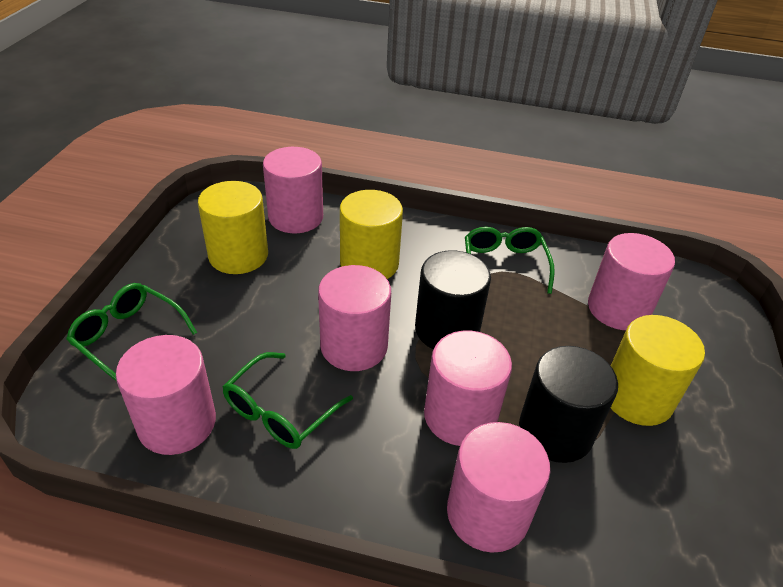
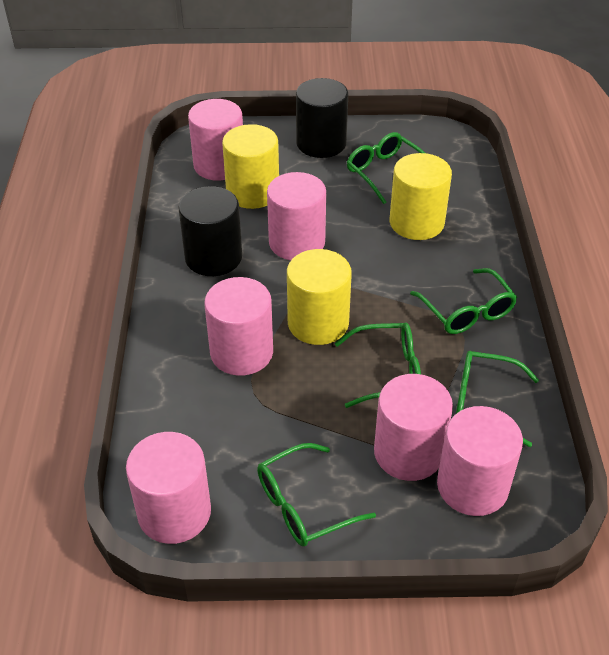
green glasses: [66,283,197,382] [223,352,353,449] [465,227,555,294] = 3 -> [257,443,376,547] [335,322,421,408] [347,132,425,204] [410,268,517,334] [456,351,539,447] = 5

